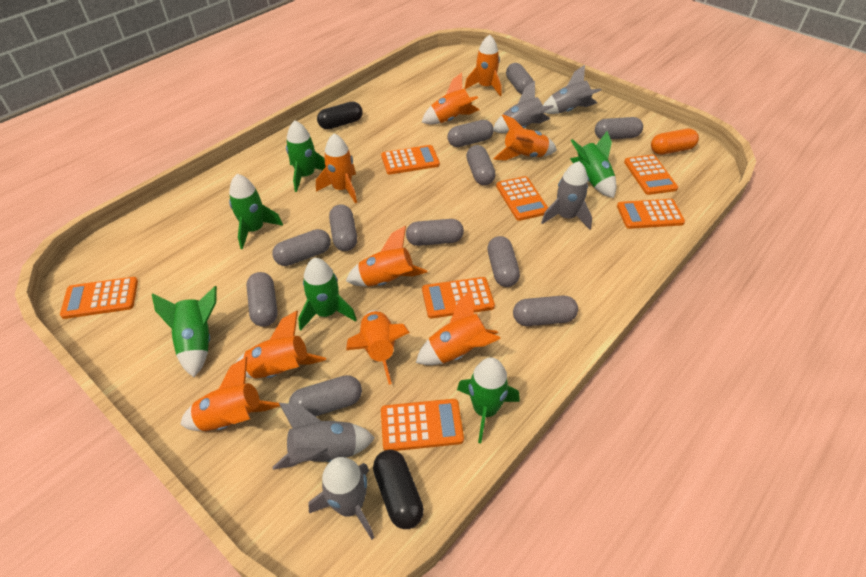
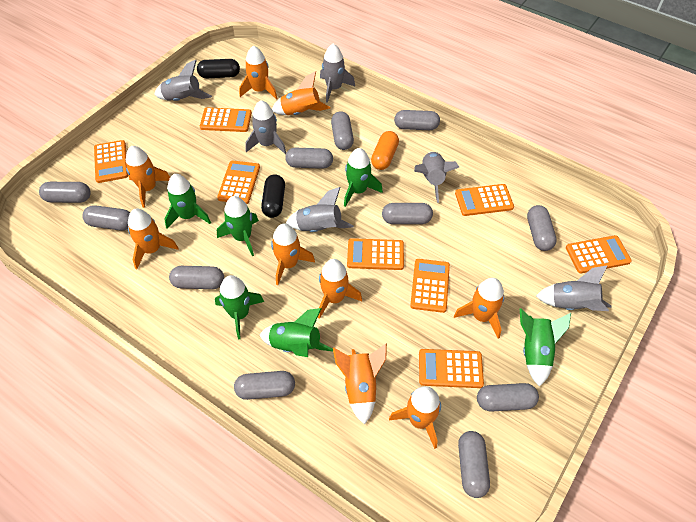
grey rocket: [273,403,375,470] [308,457,375,540] [494,81,553,133] [541,161,592,230] [543,65,601,114] = 5 -> [154,59,212,101] [245,100,286,154] [286,187,354,232] [320,44,355,103] [414,152,459,203] [536,265,612,311] = 6
orange calculator: [60,277,138,319] [381,145,440,175] [381,399,464,451] [422,277,495,319] [496,176,548,221] [617,199,685,229] [624,155,678,195] = 7 -> [94,140,128,183] [200,107,252,132] [217,161,260,204] [347,238,404,270] [410,259,450,313] [419,349,484,388] [455,184,514,216] [566,235,632,273] = 8

